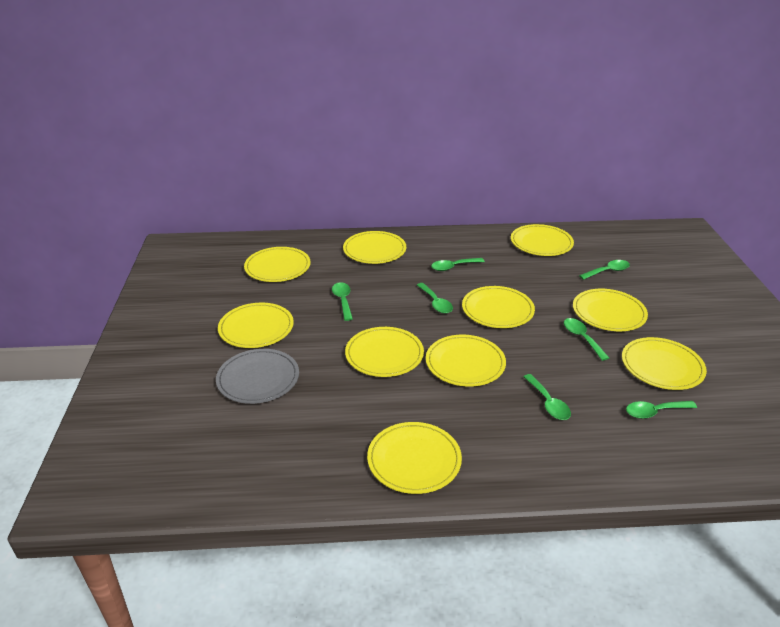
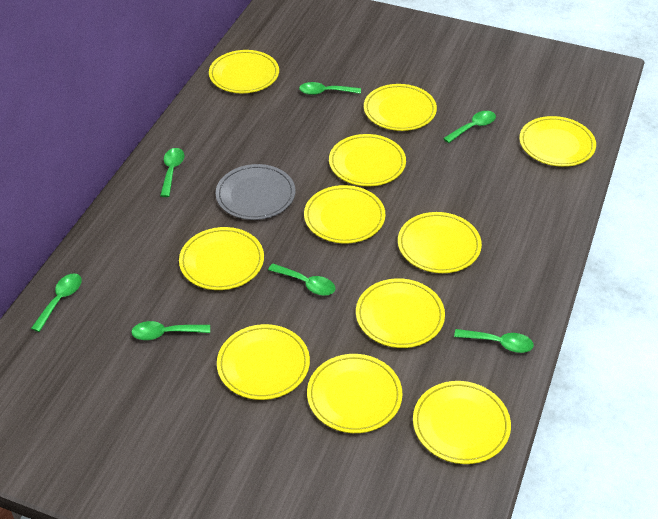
yellow plate: [218,302,294,348] [244,247,311,282] [343,231,406,264] [345,327,424,377] [367,422,462,494] [426,335,506,387] [462,286,535,328] [511,224,574,256] [573,289,648,331] [622,337,707,390] = 10 -> [179,227,264,290] [209,50,279,93] [217,324,310,400] [304,185,385,243] [307,354,403,433] [329,134,406,186] [356,278,445,348] [364,84,437,131] [398,212,482,273] [413,381,511,464] [519,116,596,167] = 11

